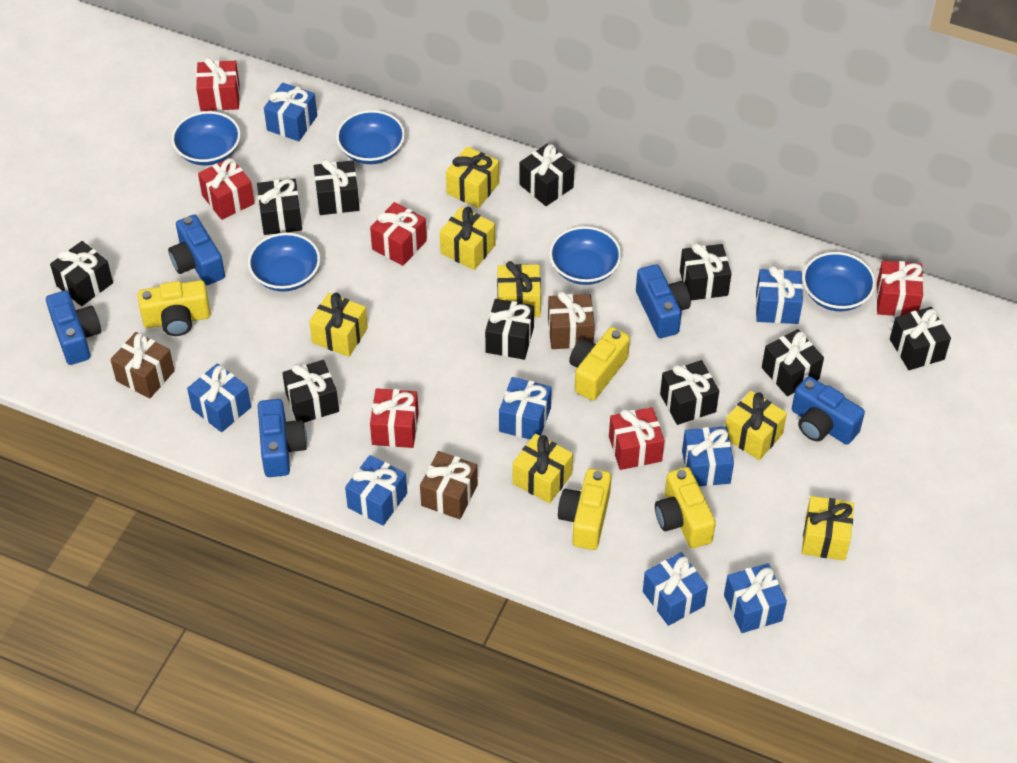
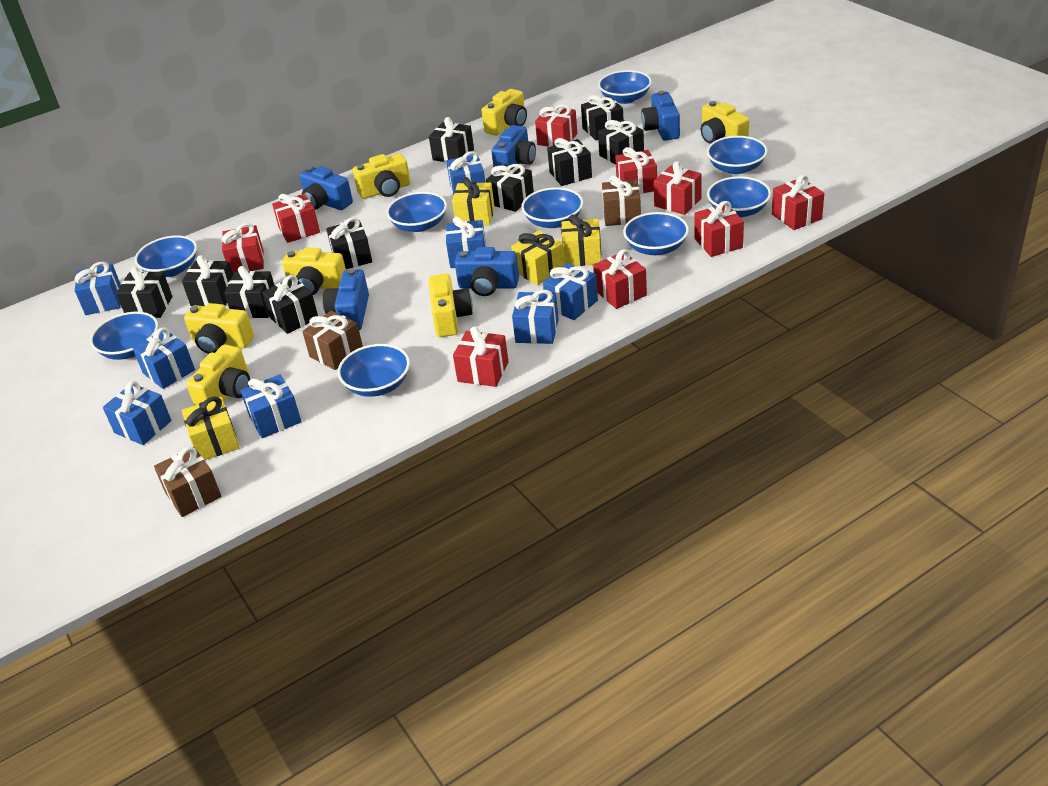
blue bowl: [172,111,241,166] [248,233,320,292] [336,110,405,164] [549,226,622,285] [802,252,876,311] = 5 -> [90,311,158,360] [135,235,197,277] [338,344,410,397] [386,192,447,232] [521,187,583,228] [598,70,652,104] [623,212,689,255] [707,136,767,174] [707,176,771,218] = 9
red gift: [196,57,240,111] [198,157,255,220] [370,202,427,266] [370,388,419,448] [609,407,664,470] [876,261,923,316] = 6 -> [222,223,264,274] [272,194,320,243] [453,326,509,387] [535,104,577,147] [593,249,647,309] [615,147,657,194] [654,161,702,215] [694,201,744,257] [772,174,824,230] = 9
yellow camera: [138,280,211,336] [558,469,611,550] [569,327,630,401] [655,467,716,548] = 4 -> [184,303,254,354] [186,344,250,406] [282,247,346,295] [353,153,411,199] [428,274,473,337] [481,89,527,136] [701,101,749,144] = 7
yellow gift: [309,293,368,357] [440,207,495,270] [446,146,499,208] [497,261,541,317] [512,434,573,504] [725,391,787,460] [802,496,854,561] = 7 -> [182,397,240,460] [452,177,495,225] [511,230,565,285] [561,214,601,266] = 4

